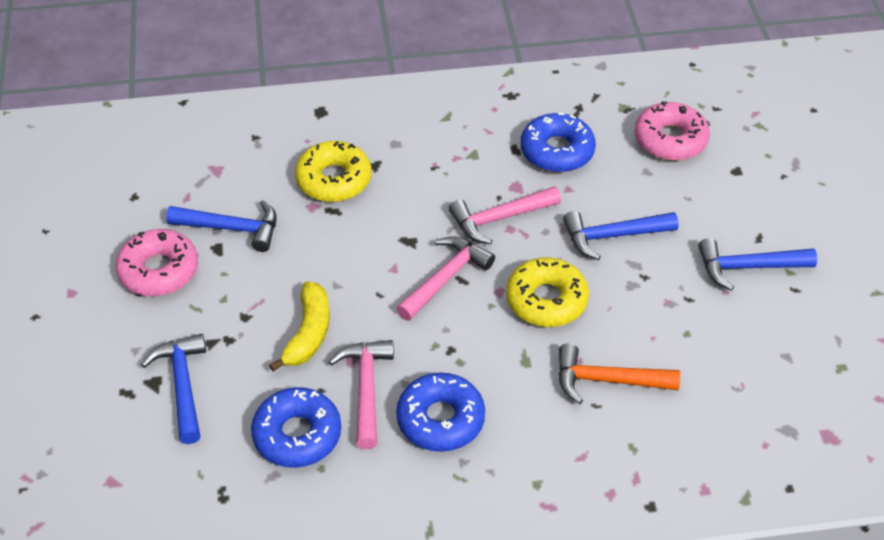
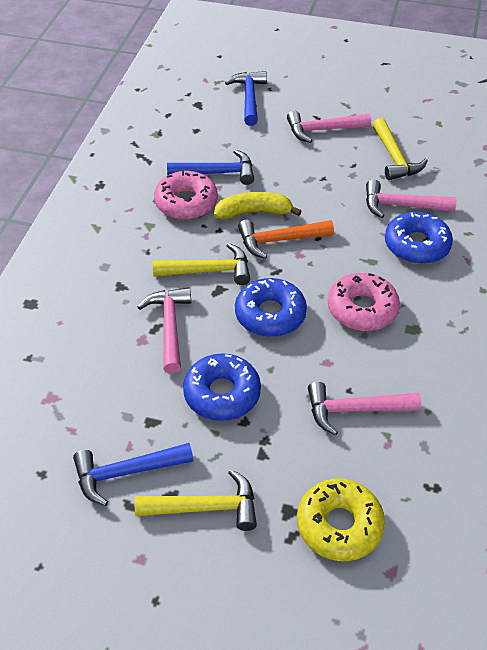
blue hammer: [141,334,206,444] [166,200,277,252] [563,211,679,260] [698,238,817,291] = 4 -> [73,443,193,506] [167,150,254,185] [225,71,267,126] = 3
pink hammer: [329,340,394,449] [396,236,495,321] [449,186,561,244] = 3 -> [138,287,191,374] [287,111,371,143] [308,381,421,436] [366,179,457,218] = 4
yellow donut: [295,141,371,202] [506,257,589,327] = 2 -> [297,479,385,561] = 1
yellow hammer: none = 0 -> [135,469,257,531] [153,243,250,285] [373,118,428,180] = 3

